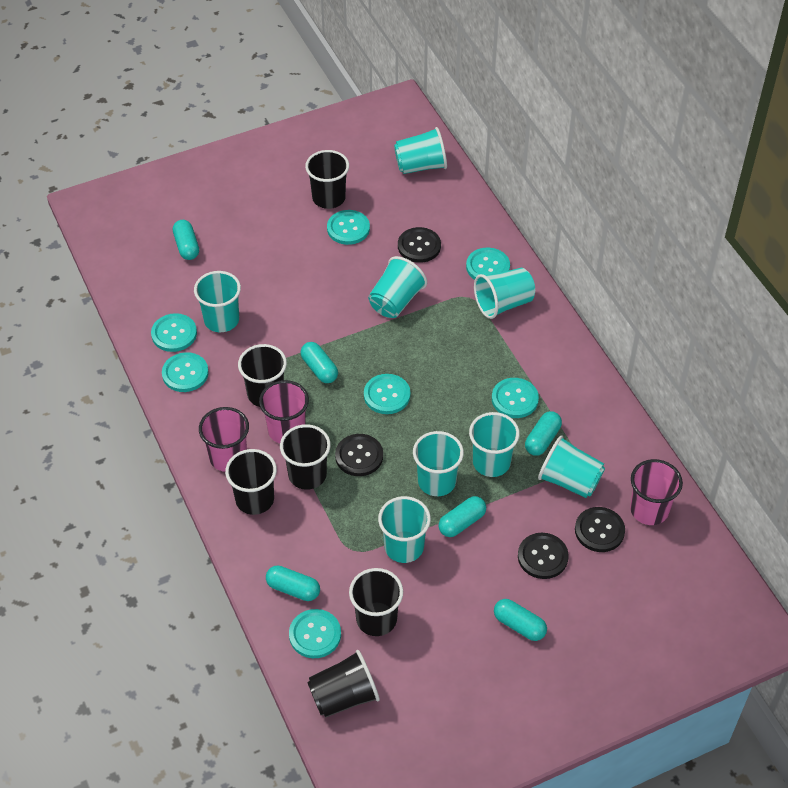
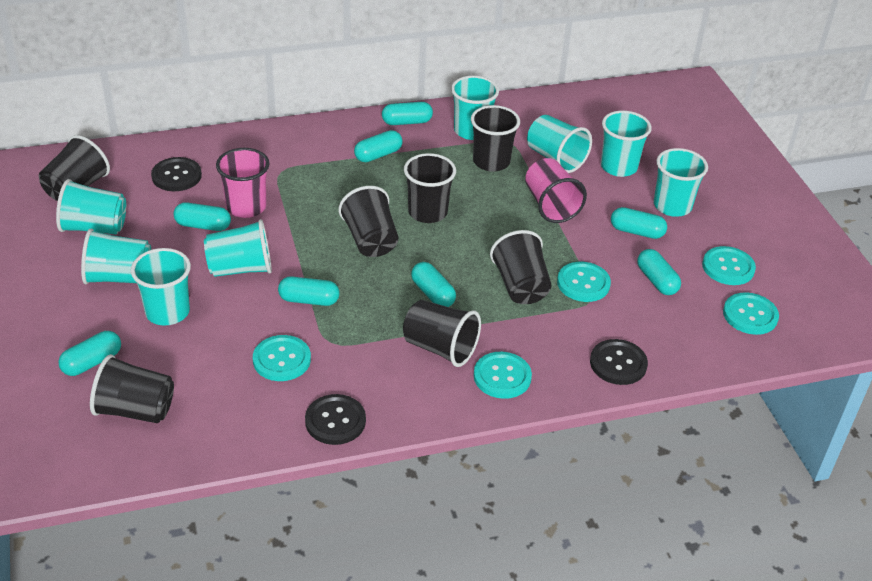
black button: [335,434,383,476] [398,227,441,263] [518,533,569,579] [575,507,625,552] = 4 -> [151,157,202,191] [305,394,366,445] [590,339,648,385] = 3
black cup: [225,449,277,515] [238,344,287,407] [280,424,331,490] [305,150,349,209] [307,650,380,718] [349,568,403,636] = 6 -> [39,135,110,201] [90,354,174,423] [339,186,398,257] [403,300,481,367] [404,153,456,223] [471,105,520,172] [490,230,552,304] = 7
pink cup: [199,407,249,472] [259,380,309,443] [630,459,683,525] = 3 -> [216,148,269,218] [525,158,587,223] = 2
turquoise button: [151,313,197,352] [162,352,209,392] [289,609,341,658] [327,210,370,245] [364,374,410,414] [466,248,510,280] [492,378,539,418] = 7 -> [253,335,311,381] [474,352,532,399] [557,262,611,302] [702,246,756,285] [723,292,779,335] = 5
turquoise capsule: [173,220,199,260] [266,565,320,601] [300,342,338,383] [438,496,486,537] [494,599,547,641] [525,411,562,456] = 6 -> [58,331,121,376] [173,202,231,231] [278,276,339,306] [354,130,403,162] [382,102,433,125] [411,262,456,307] [611,207,667,239] [637,249,681,295] = 8

